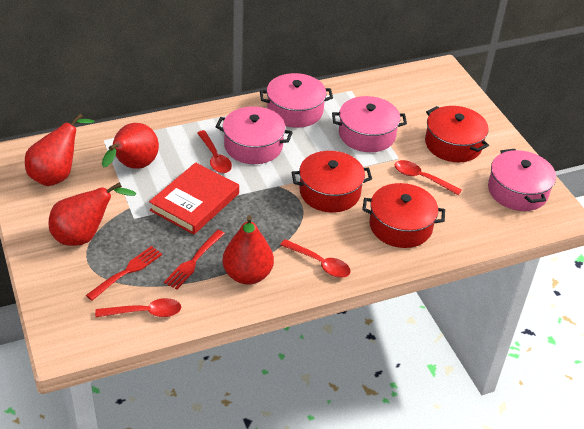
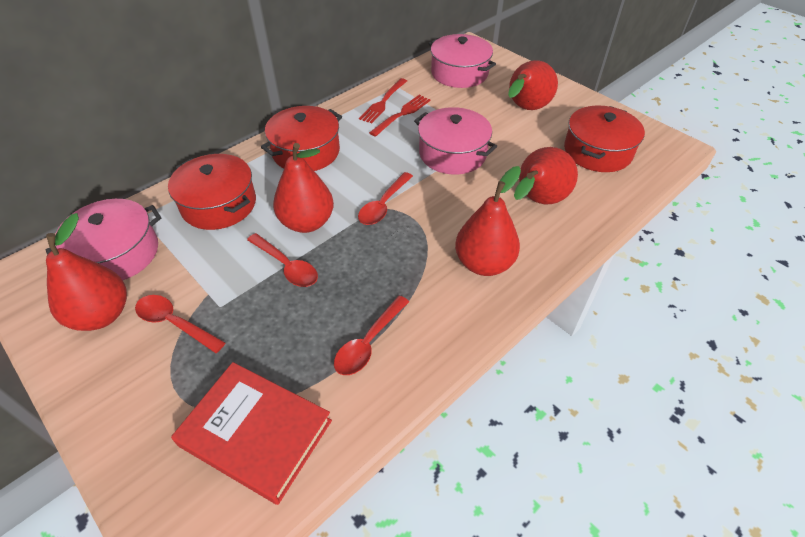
pink pot: [216,106,293,164] [260,73,333,128] [332,96,407,152] [488,149,556,211] = 4 -> [46,199,161,280] [414,107,497,174] [428,34,496,88] = 3
red pear: [25,113,94,186] [48,182,137,246] [102,123,159,169] [222,215,274,285] = 4 -> [46,213,127,331] [273,143,334,233] [455,166,521,276] [508,60,558,110] [514,147,578,204] = 5

